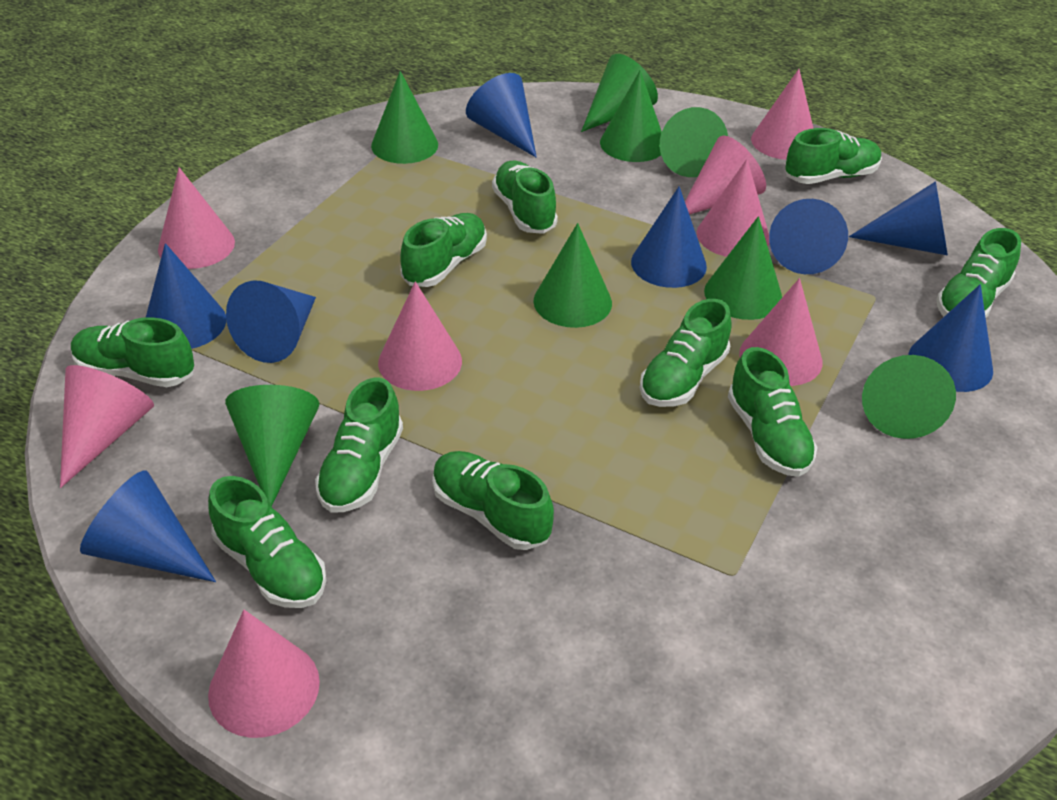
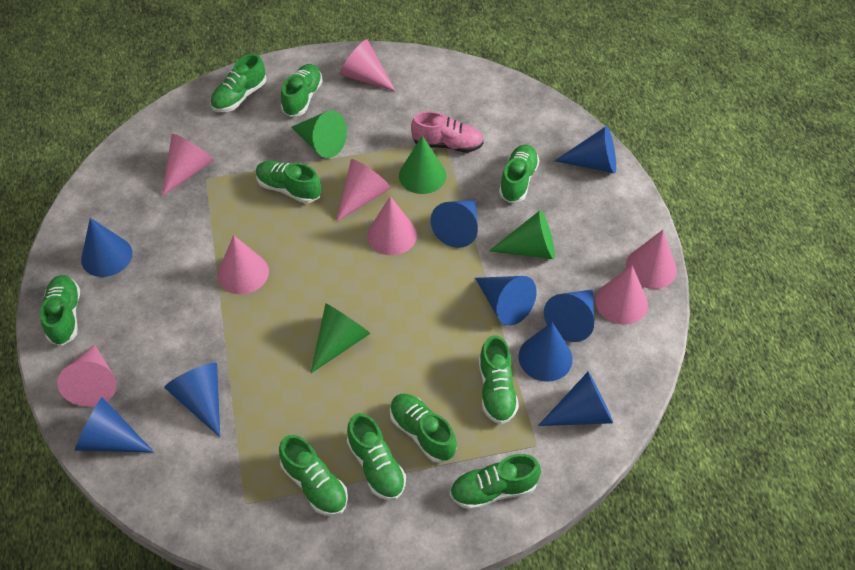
blue cone: [80,470,216,582] [146,243,226,349] [226,280,316,363] [466,73,537,158] [631,186,707,288] [769,199,848,274] [849,181,948,256] [908,284,993,392] = 8 -> [75,397,154,453] [81,218,132,277] [164,363,220,437] [430,200,478,248] [475,276,537,326] [518,322,573,382] [538,371,613,426] [544,289,594,342] [554,126,616,173] = 9
green cone: [225,385,319,506] [371,71,438,164] [533,223,612,328] [581,54,658,132] [600,70,662,162] [660,107,728,177] [704,216,782,320] [862,355,956,439] = 8 -> [292,110,347,158] [311,303,371,373] [399,135,446,194] [489,210,555,259] = 4
pink shoe: none = 0 -> [411,111,484,153] = 1

